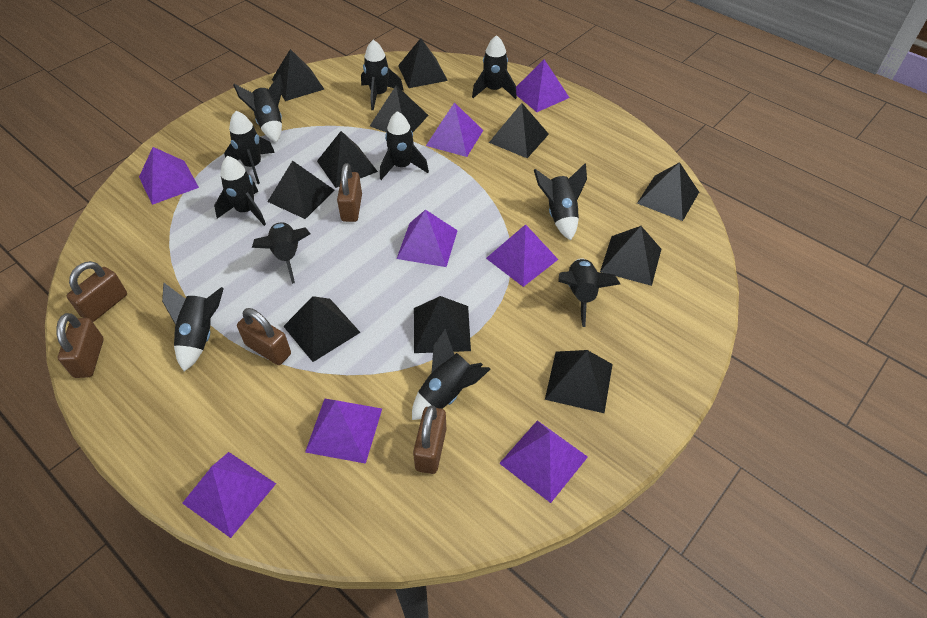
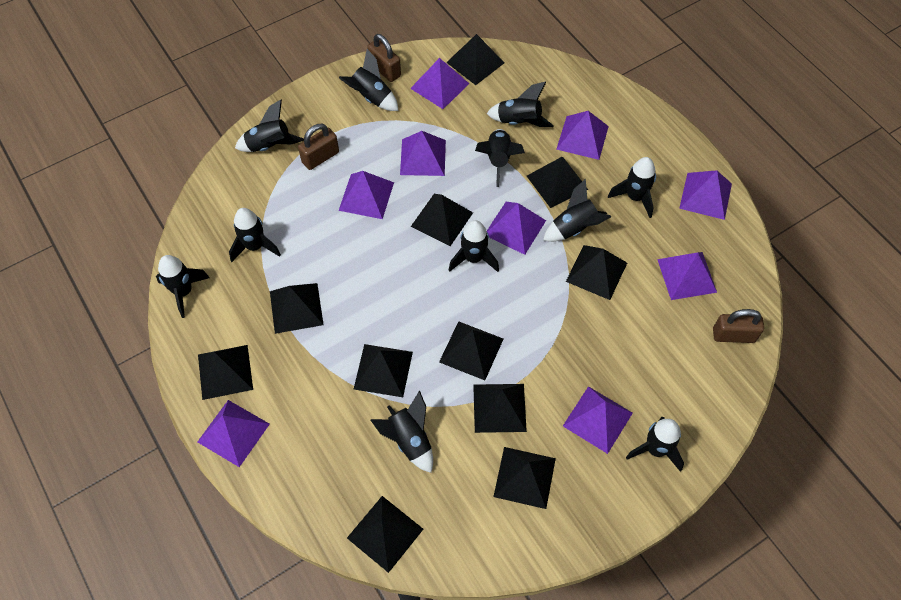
brown padlock: [56,313,104,378] [67,261,127,322] [237,308,291,365] [337,163,362,222] [413,405,446,474] = 5 -> [298,124,339,170] [367,34,401,82] [713,309,764,343] = 3
purple pyramid: [139,147,199,205] [182,452,276,538] [305,399,382,464] [397,210,458,267] [426,102,483,157] [486,224,559,287] [499,420,588,503] [516,60,570,112] = 8 -> [198,400,270,467] [338,171,394,219] [400,131,446,176] [410,58,469,109] [487,202,546,255] [556,111,609,160] [563,386,633,454] [657,252,717,300] [679,170,732,220] = 9

